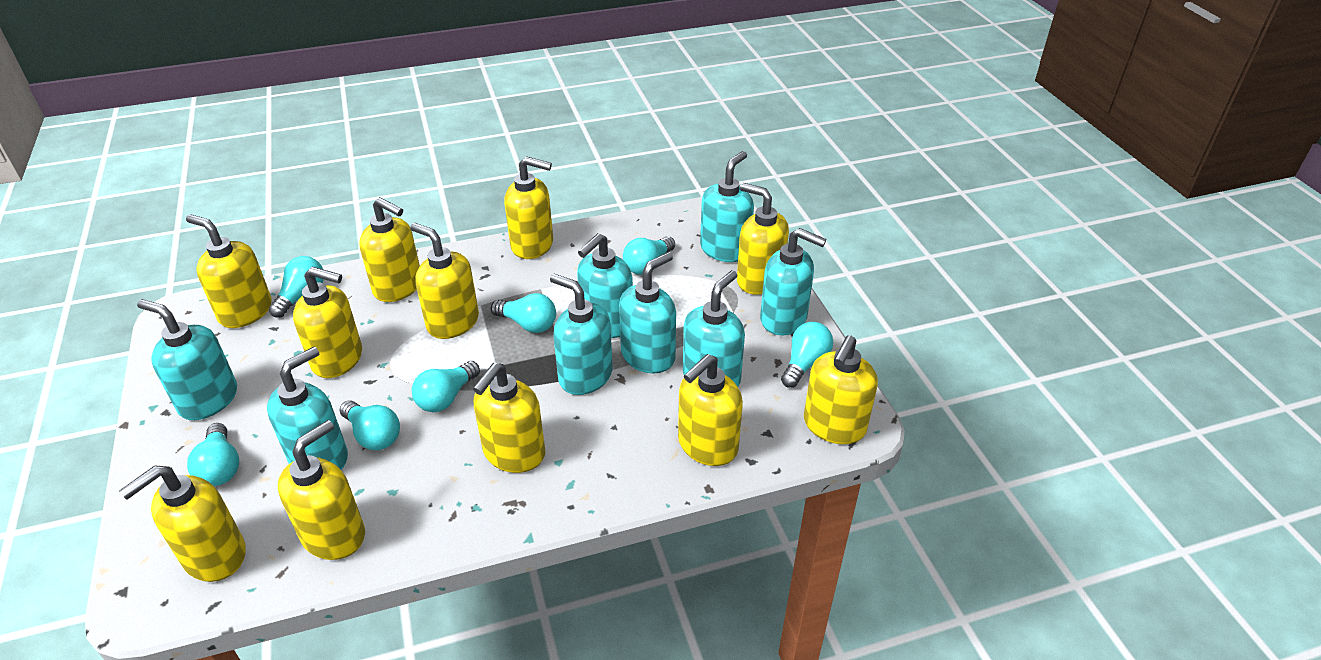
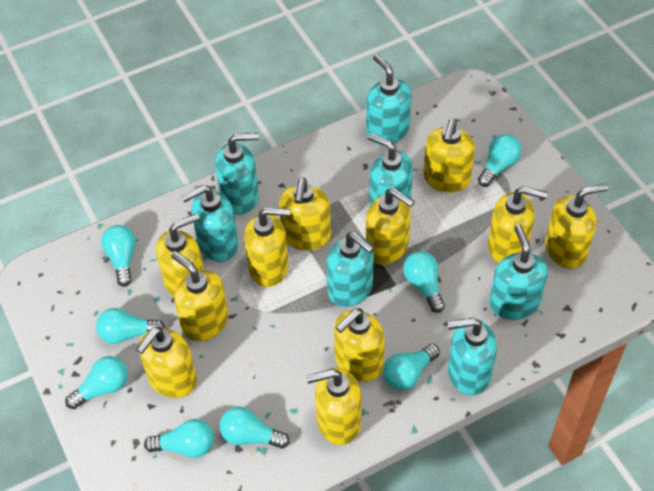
turquoise light bulb: [187,423,239,486] [269,256,324,318] [340,401,400,450] [412,361,480,412] [491,293,556,333] [623,236,675,275] [781,322,833,388] = 7 -> [65,356,128,409] [96,308,165,344] [101,225,136,287] [144,419,214,458] [220,407,290,449] [383,344,440,390] [403,251,445,313] [478,134,522,187] = 8
turquoise soap dispenser: [137,299,237,420] [267,346,348,469] [550,274,613,395] [577,233,633,338] [619,252,676,373] [683,270,745,387] [700,151,754,262] [760,228,826,335] = 8 -> [181,185,239,262] [215,133,259,215] [326,232,374,307] [366,54,412,145] [368,133,413,207] [447,317,497,395] [489,224,548,320] = 7

